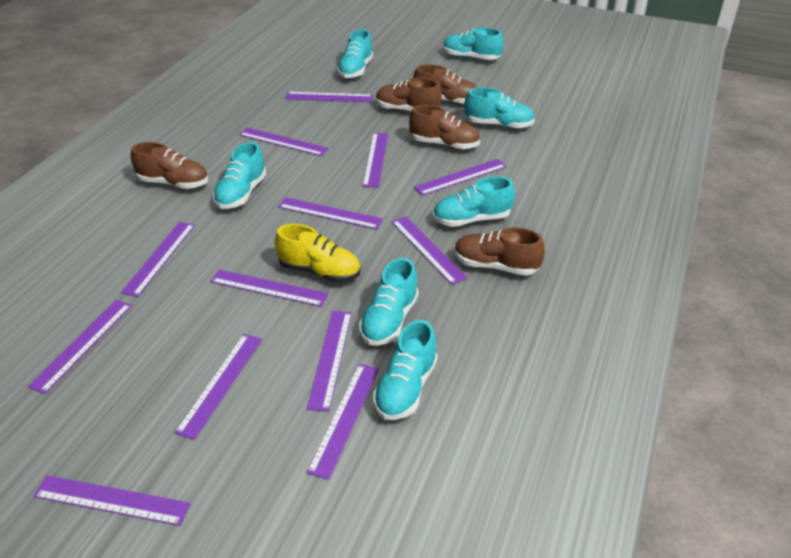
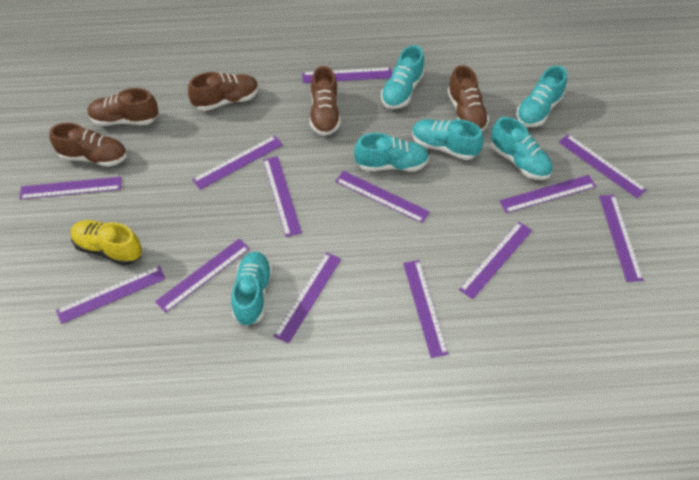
turquoise shoe: [213,142,266,209] [337,29,373,79] [359,258,419,345] [373,320,438,420] [433,176,515,227] [443,27,503,60] [465,87,535,129] = 7 -> [231,252,272,326] [354,133,429,172] [381,45,425,109] [412,119,483,160] [491,117,553,180] [516,66,567,127] = 6

